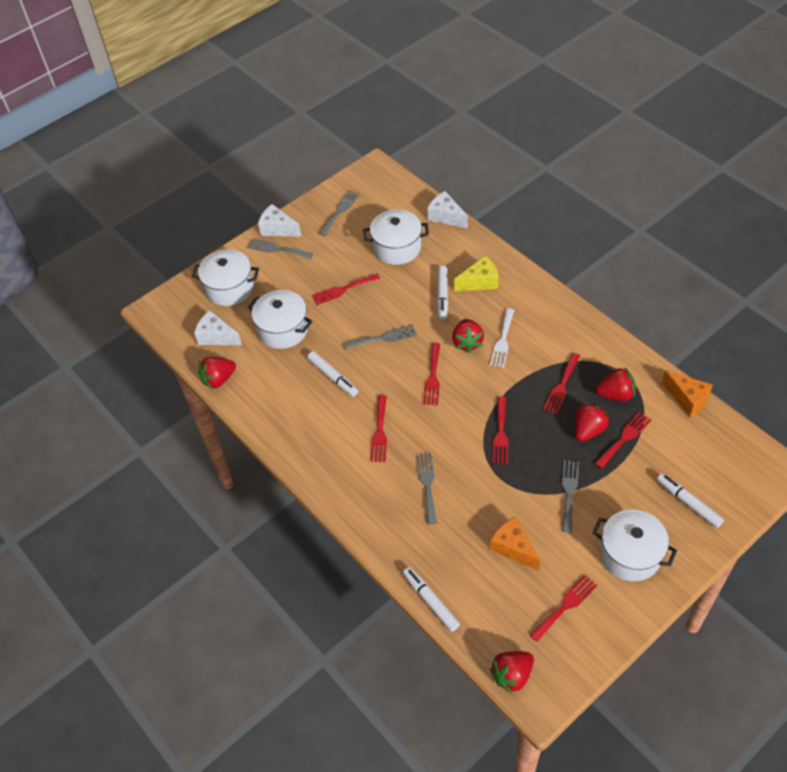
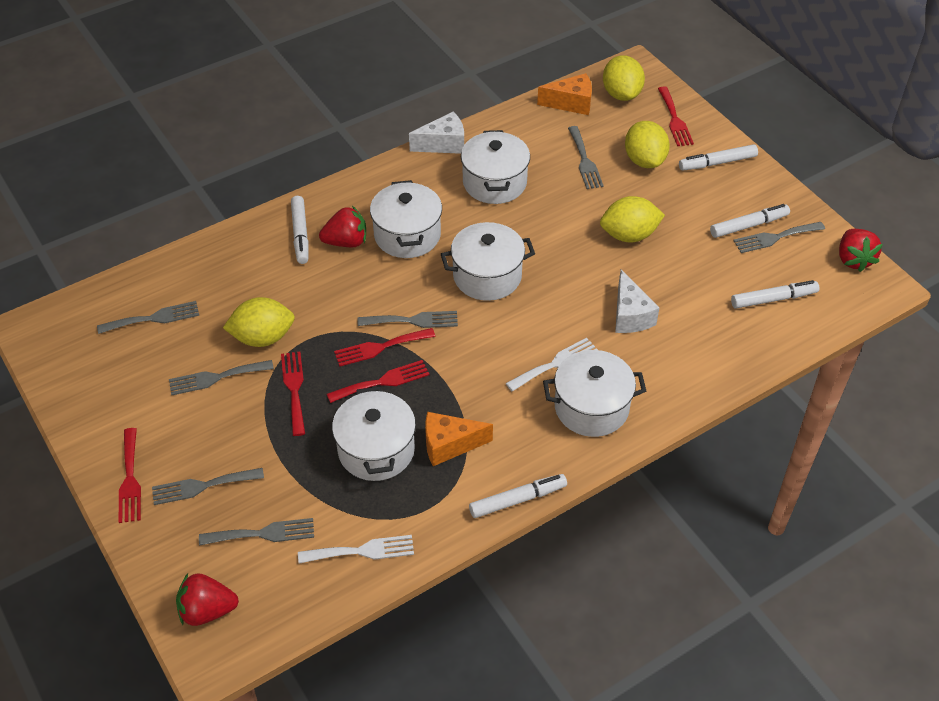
grey fork: [247,238,313,259] [319,190,360,236] [344,325,417,350] [416,453,437,525] [562,460,579,533] = 5 -> [97,301,199,334] [152,468,264,505] [169,360,274,395] [199,518,314,546] [358,311,458,328] [568,126,604,189] [733,222,825,253] = 7
red fork: [312,273,380,305] [370,395,387,462] [423,343,440,406] [493,396,508,464] [530,575,598,642] [543,353,580,415] [594,412,651,469] = 7 -> [118,428,141,523] [281,351,305,436] [327,360,429,403] [334,328,435,367] [658,87,694,146] = 5
red strawberry: [199,357,236,389] [452,319,484,353] [490,651,534,694] [575,402,609,442] [596,367,636,401] = 5 -> [176,573,239,626] [319,206,366,247] [839,229,883,272] = 3
white cheese: [194,310,242,345] [258,204,302,237] [427,191,468,229] = 3 -> [409,112,464,154] [615,270,659,333] = 2
white fork: [490,308,514,368] = 1 -> [298,535,414,564] [506,338,598,392] = 2
white marker: [307,351,358,397] [403,567,460,632] [437,266,448,320] [657,473,724,528] = 4 -> [291,196,309,264] [469,474,567,518] [679,144,758,171] [710,204,790,238] [731,280,819,309] = 5
white pot: [192,249,259,306] [248,290,313,349] [363,209,429,265] [592,510,677,581] = 4 -> [332,386,416,481] [370,180,442,258] [441,222,535,301] [461,130,530,204] [543,350,646,437] = 5
yellow cheese: [454,256,499,291] = 1 -> none = 0
yellow lemon: none = 0 -> [223,297,295,347] [600,196,665,243] [603,55,645,101] [625,121,670,168] = 4

